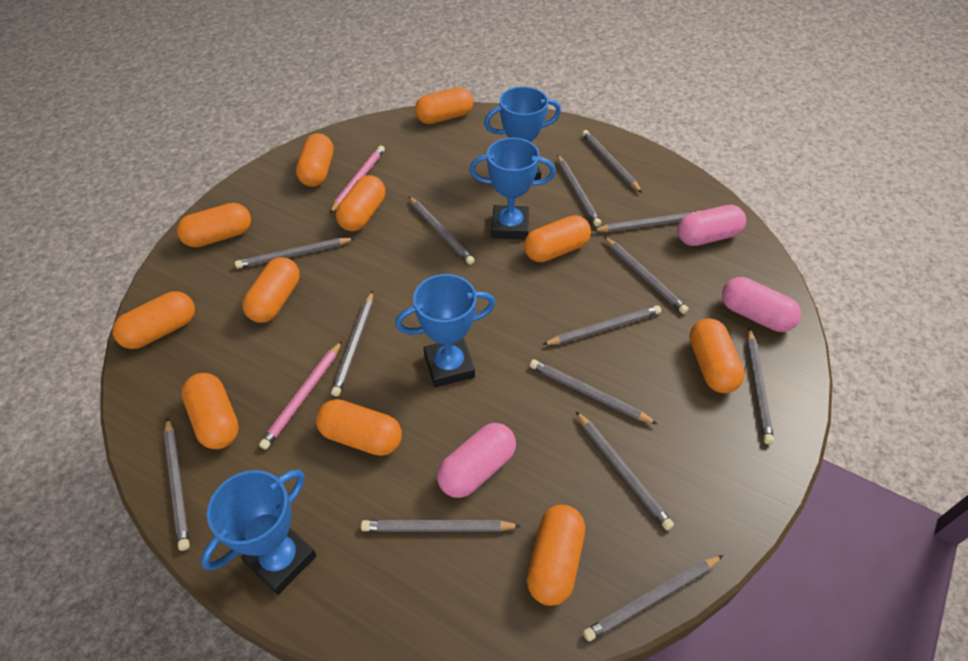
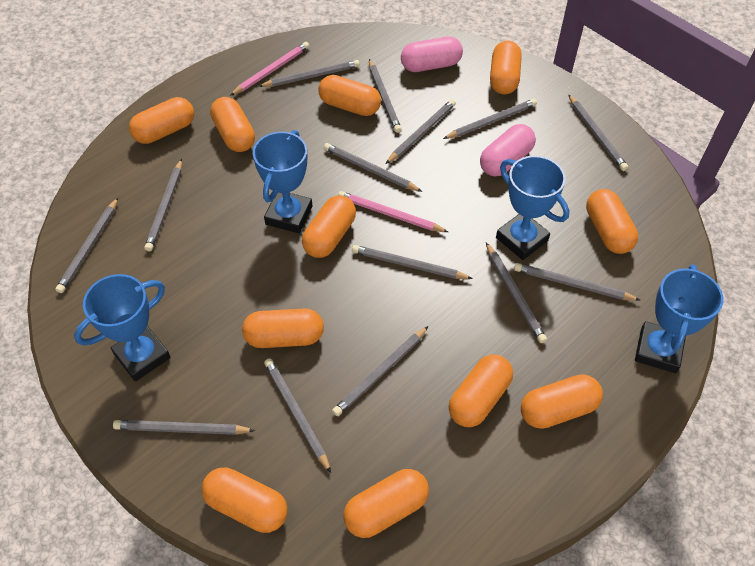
pink capsule: [437,423,516,498] [677,205,746,246] [722,277,801,332] = 3 -> [401,37,463,72] [480,124,536,177] = 2

